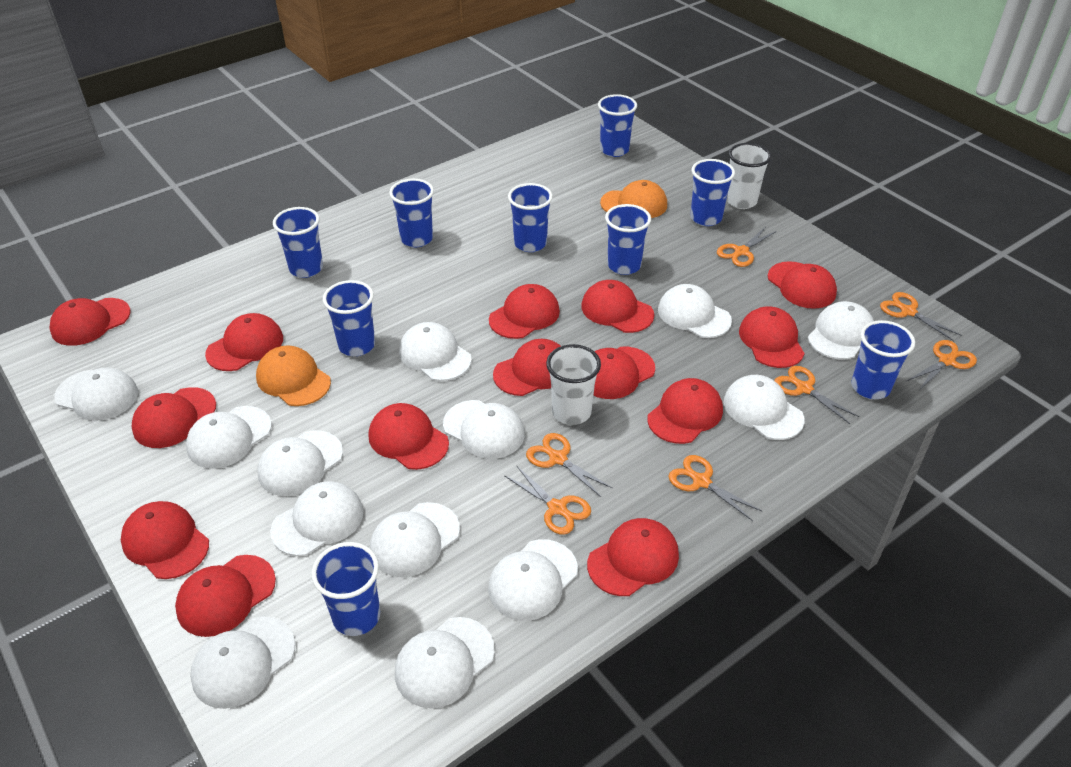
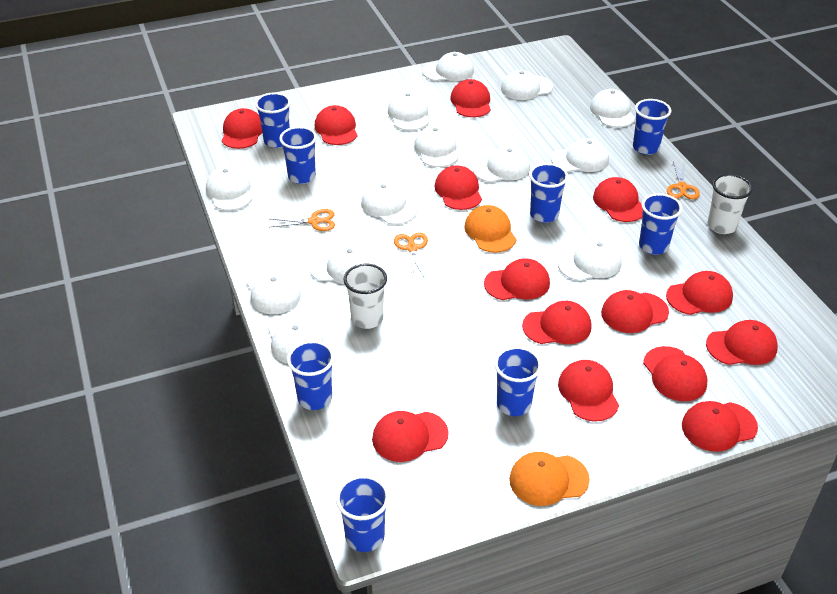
blue cup: [273,207,323,278] [311,542,381,636] [323,280,375,356] [389,179,434,247] [508,183,553,252] [598,94,637,157] [605,204,651,275] [690,159,735,226] [851,320,915,399] = 9 -> [255,92,291,148] [279,126,317,184] [287,340,334,410] [336,475,389,552] [494,346,542,416] [529,163,568,223] [633,99,671,155] [639,193,683,255] = 8
orange scissors: [504,465,591,535] [526,433,612,497] [668,455,762,521] [717,227,777,267] [774,366,859,424] [880,292,962,341] [907,340,977,389] = 7 -> [271,209,335,231] [394,232,428,277] [667,161,700,199] = 3

